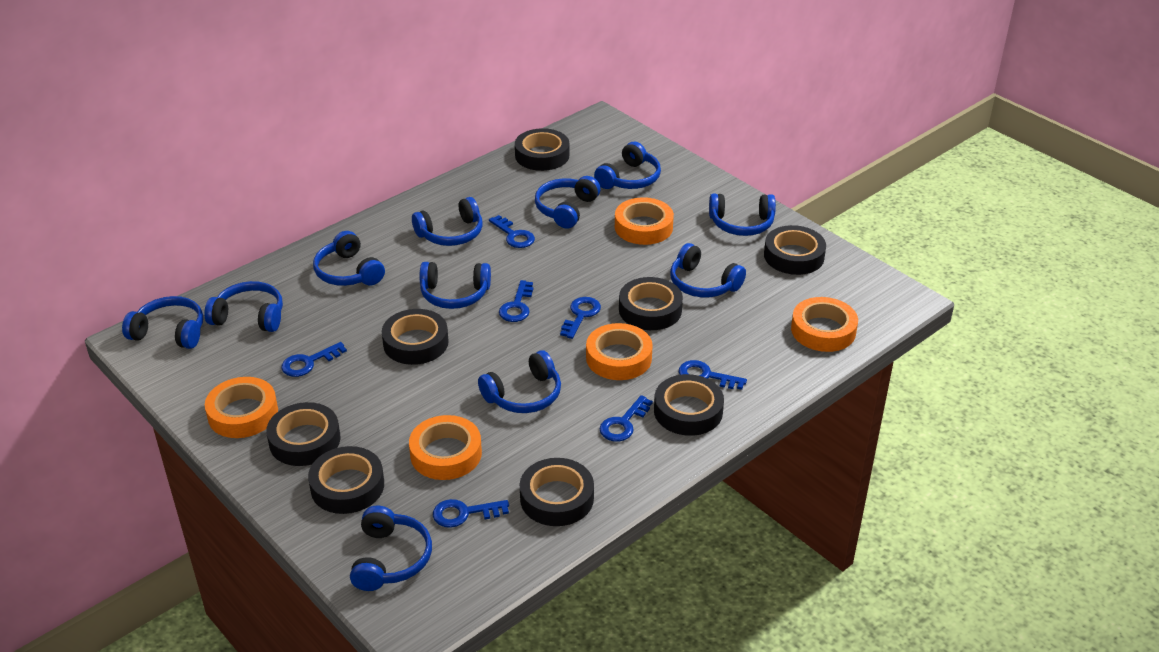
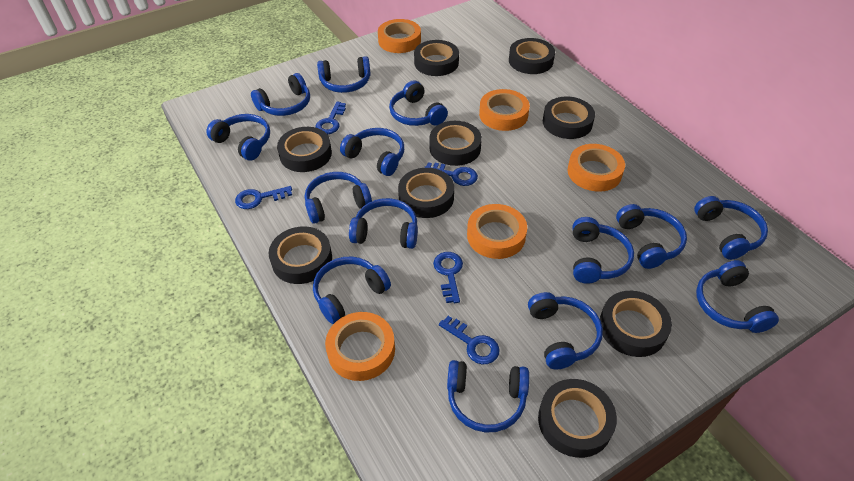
black tape: [266,402,340,466] [308,446,384,514] [382,309,449,365] [515,128,569,171] [520,458,594,526] [619,277,683,330] [654,374,724,436] [764,225,826,275] = 8 -> [269,226,332,284] [277,127,332,172] [398,168,454,218] [414,40,459,76] [429,121,482,166] [509,38,555,74] [538,379,617,458] [543,96,595,139] [600,291,672,357] = 9
blue headphones: [122,296,203,349] [204,281,283,332] [313,231,385,286] [350,506,432,591] [412,197,483,246] [419,262,491,309] [478,350,561,413] [535,176,601,229] [594,142,661,189] [670,243,746,297] [709,193,776,236] = 11 -> [206,114,270,161] [251,73,310,116] [305,172,372,224] [313,257,391,324] [317,56,371,93] [340,128,404,176] [349,198,418,249] [389,80,448,126] [447,360,529,432] [528,292,603,370] [573,217,634,284] [616,204,687,269] [694,196,768,260] [696,260,779,333] = 14
blue key: [281,342,347,377] [433,499,509,528] [489,215,535,248] [499,280,533,322] [560,297,601,339] [599,395,653,442] [679,360,747,390] = 7 -> [235,186,292,209] [315,102,346,134] [424,162,478,186] [433,252,463,303] [439,316,500,364] = 5

